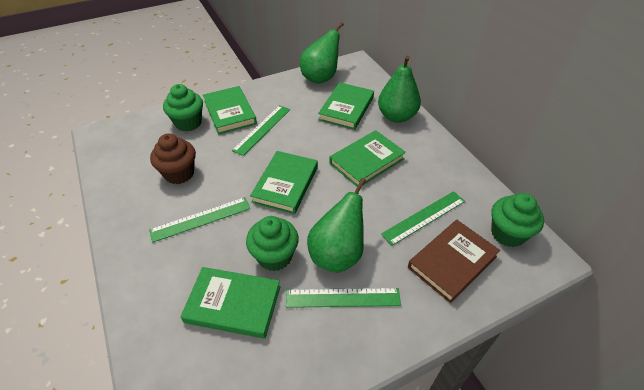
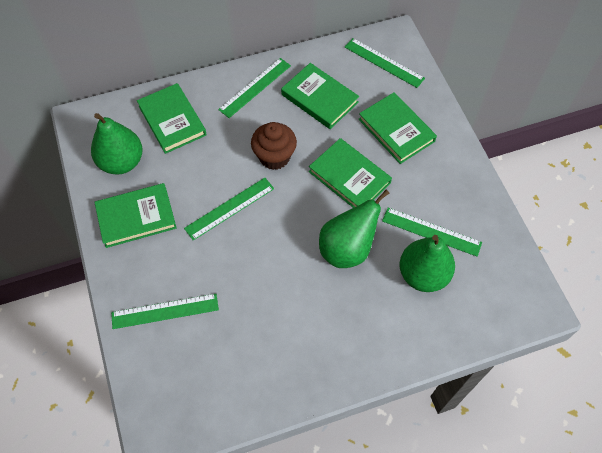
brown book: [408,220,500,303] = 1 -> none = 0
green cupcake: [163,84,203,132] [246,216,299,271] [491,193,544,247] = 3 -> none = 0
green ruler: [149,197,250,243] [232,105,290,156] [286,288,401,308] [381,191,465,246] = 4 -> [111,294,219,329] [184,178,274,240] [218,58,291,118] [345,38,425,88] [382,208,482,257] = 5

